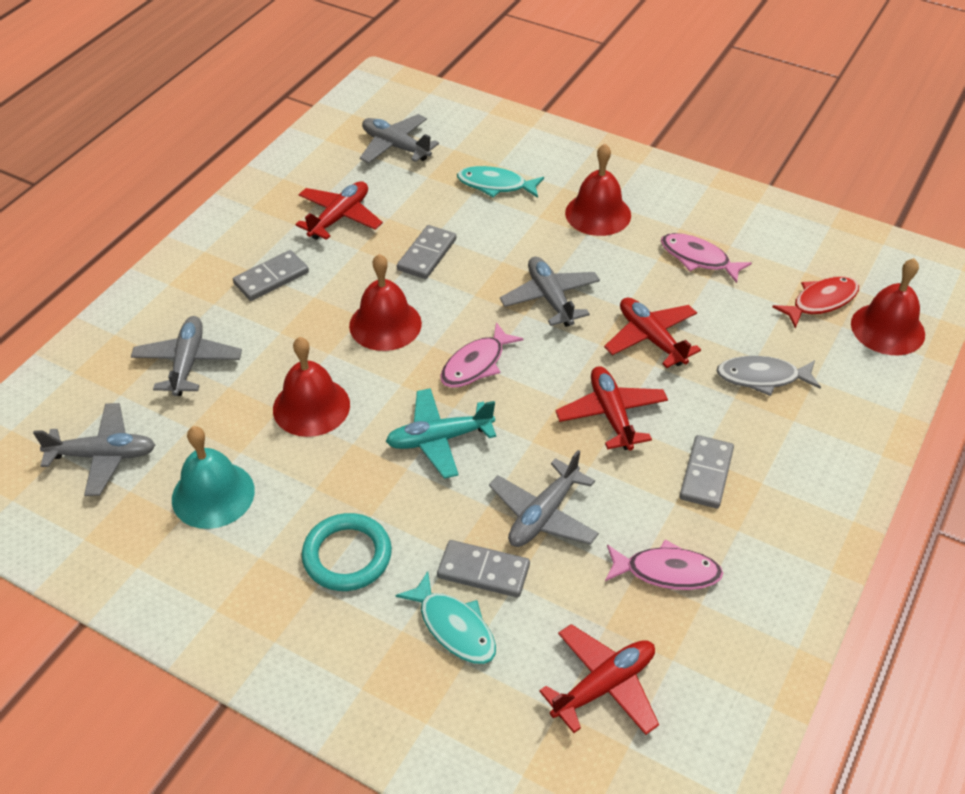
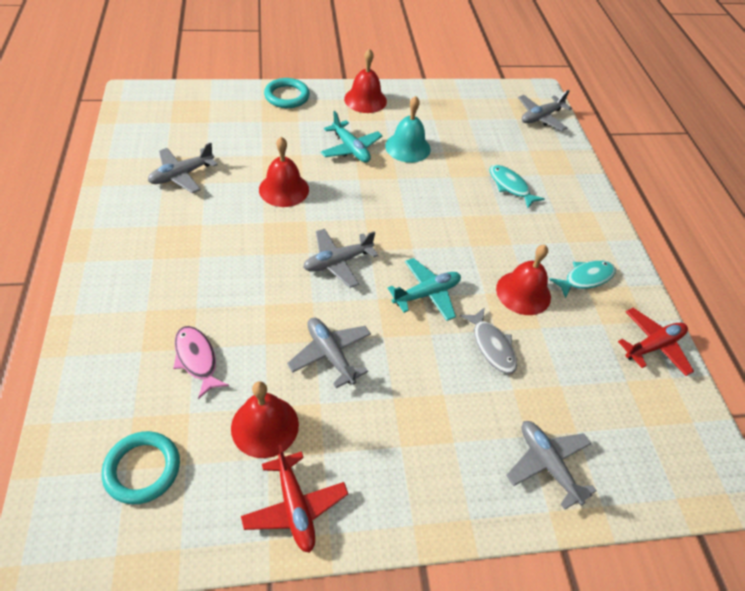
grey domino: [233,250,309,301] [397,225,456,279] [437,540,530,598] [680,435,734,509] = 4 -> none = 0
pink fish: [440,322,524,388] [605,539,723,590] [661,233,752,283] = 3 -> [173,326,229,399] = 1
red fish: [772,276,859,329] = 1 -> none = 0
red plane: [295,181,383,240] [539,624,659,735] [556,366,668,450] [604,297,701,368] = 4 -> [241,445,348,553] [618,308,694,376] = 2
turquoise plane: [386,388,496,479] = 1 -> [321,111,382,163] [388,258,461,321] = 2
turquoise ring: [302,513,392,591] = 1 -> [102,431,180,504] [264,78,310,108] = 2

